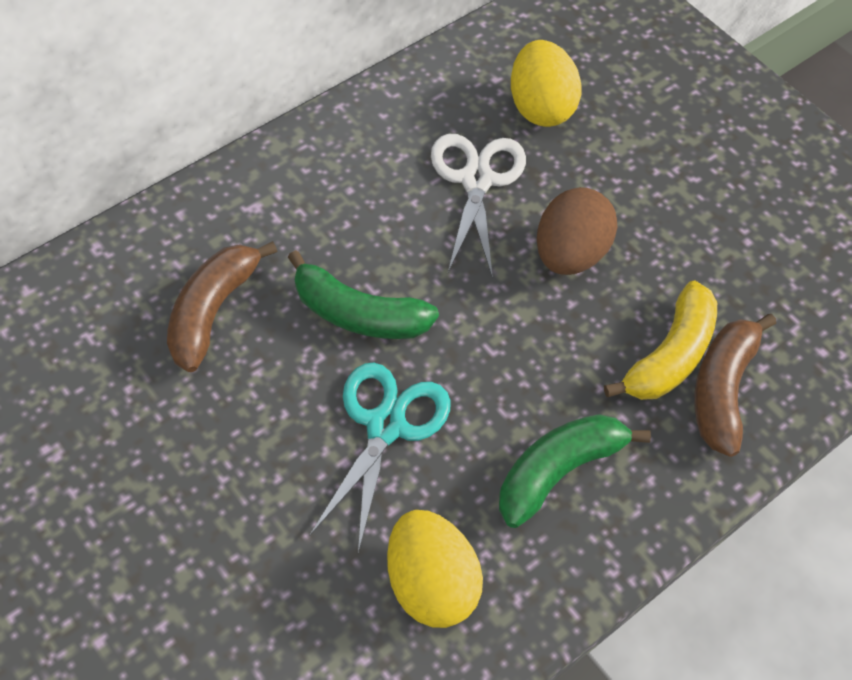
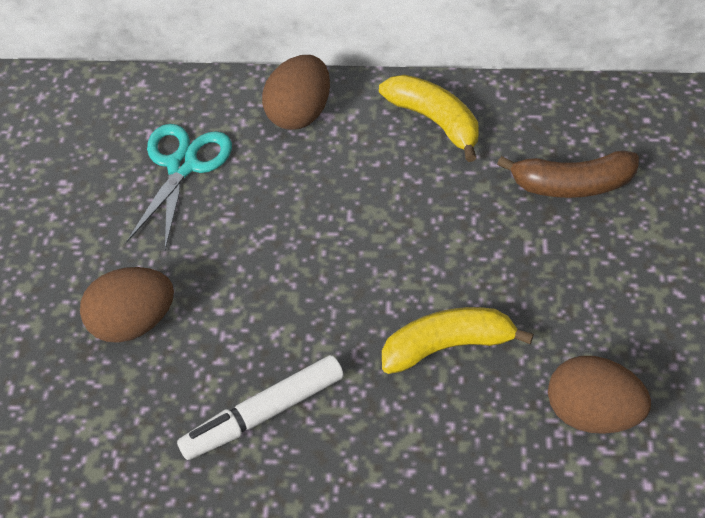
brown banana: [167,241,278,372] [694,314,776,457] = 2 -> [497,150,639,198] = 1
brown egg: [537,187,617,275] = 1 -> [80,267,174,343] [262,55,330,130] [548,356,651,434] = 3
green banana: [288,250,439,339] [499,414,651,528] = 2 -> none = 0
white marker: none = 0 -> [177,355,344,460] = 1
white scissors: [431,134,526,279] = 1 -> none = 0
yellow banana: [604,280,717,400] = 1 -> [379,75,479,162] [382,307,534,374] = 2
yellow egg: [387,510,483,628] [511,40,582,127] = 2 -> none = 0

